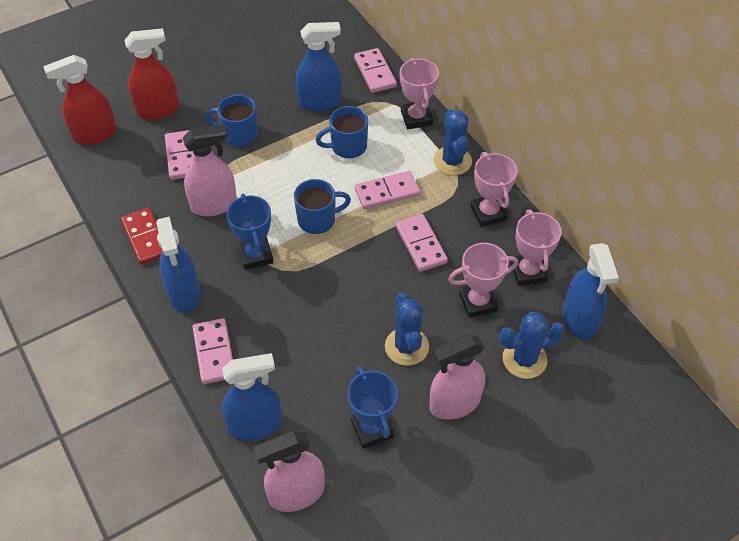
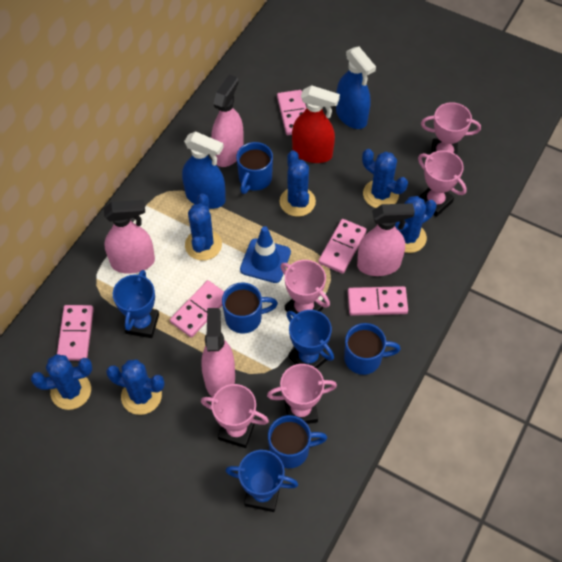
blue cactus: [385,293,429,366] [434,109,472,175] [499,312,565,379] = 3 -> [31,354,92,410] [106,359,165,415] [185,193,222,261] [280,150,316,217] [362,149,408,208] [395,196,436,253] = 6
blue mug: [205,94,258,147] [294,179,351,234] [316,106,368,158] = 3 -> [222,282,278,334] [236,142,273,194] [268,415,327,468] [344,323,401,375] = 4
blue spray bottle: [156,216,201,313] [221,353,282,441] [296,22,341,111] [562,243,619,340] = 4 -> [182,131,226,209] [336,47,376,129] = 2
blue traffic cone: none = 0 -> [240,226,291,283] = 1
blue trophy: [226,194,274,270] [347,366,398,449] = 2 -> [113,270,159,338] [226,450,298,512] [286,310,334,369] = 3
pink spray bottle: [183,124,237,216] [254,431,325,512] [429,334,485,420] = 3 -> [104,200,155,274] [201,308,235,397] [211,75,244,167] [357,203,415,276] = 4
pink trophy: [400,58,439,129] [448,243,518,318] [470,152,518,227] [510,209,562,286] = 4 -> [201,384,269,448] [267,364,337,424] [280,260,330,314] [418,150,467,217] [421,102,481,156] = 5
red domino: [121,207,162,265] = 1 -> none = 0
red spray bottle: [43,55,117,145] [124,28,179,120] = 2 -> [292,85,340,163] = 1

